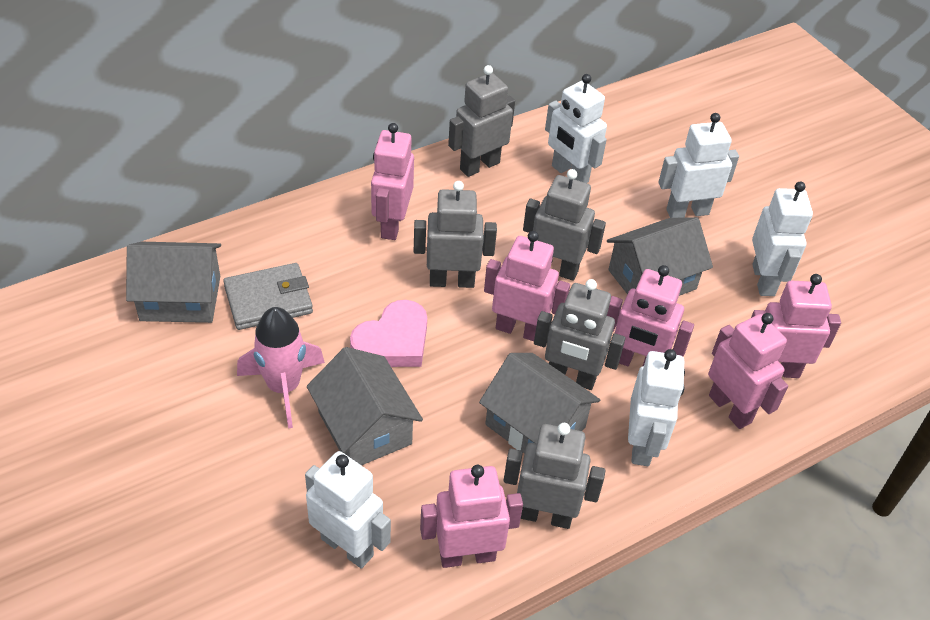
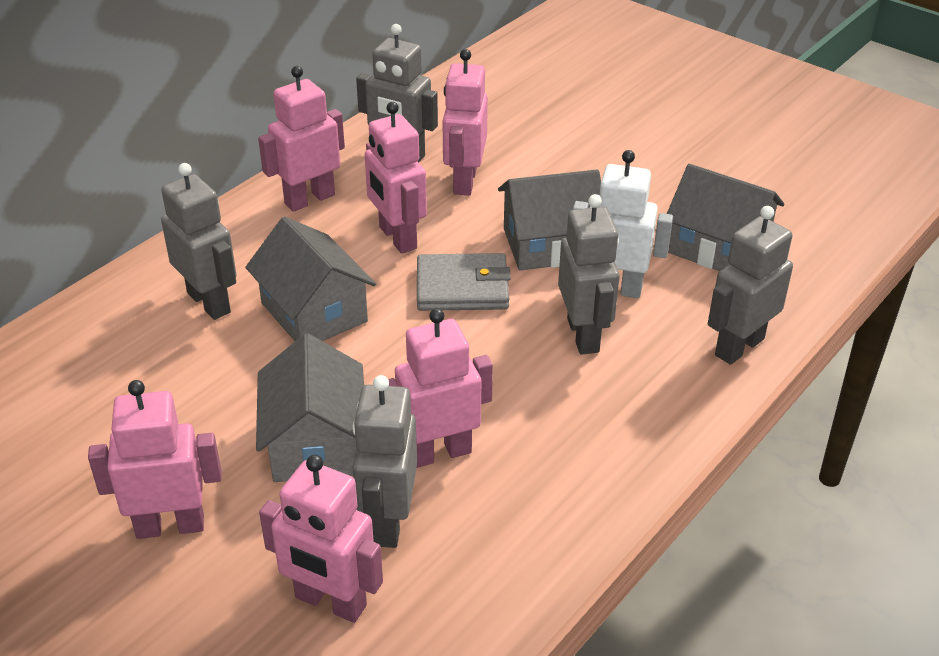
pink heart: [350,300,427,367] = 1 -> none = 0
pink rocket: [237,307,325,429] = 1 -> none = 0
white robot: [305,451,391,569] [545,74,607,183] [628,349,685,466] [658,113,739,218] [752,182,813,296] = 5 -> [573,150,673,298] = 1

